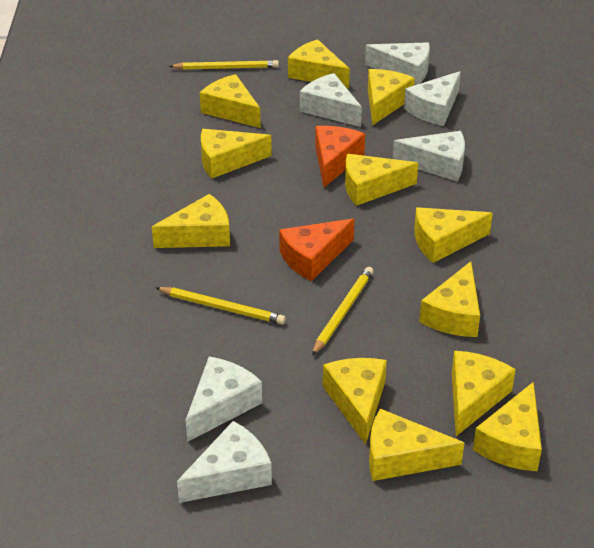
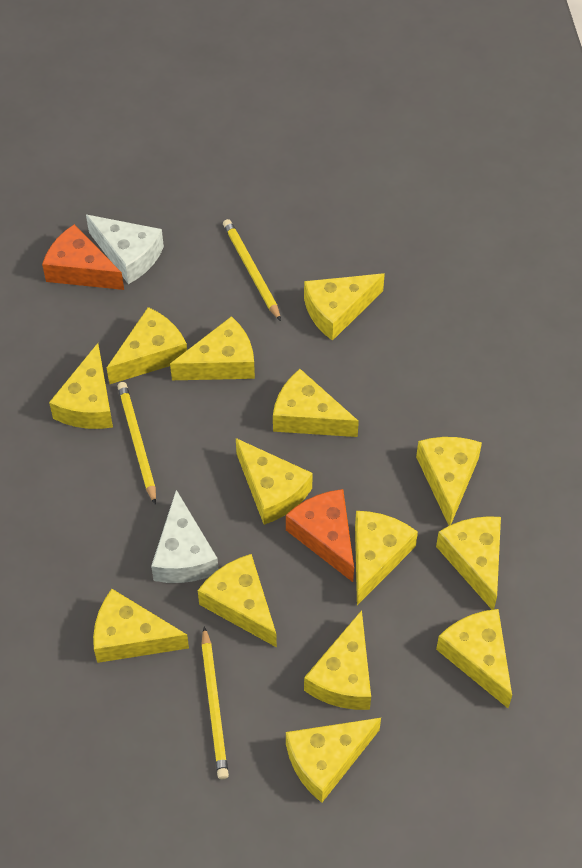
white cheese: [177,421,272,503] [186,356,262,442] [300,73,362,127] [365,42,430,85] [393,131,465,181] [404,71,461,126] = 6 -> [86,215,164,284] [151,490,218,583] = 2
yellow cheese: [152,194,230,248] [200,74,261,128] [201,129,272,179] [288,39,350,89] [323,358,387,445] [345,154,418,206] [368,69,415,126] [369,408,464,481] [414,207,493,263] [419,261,480,337] [452,351,516,436] [473,382,542,471] = 12 -> [49,343,113,429] [93,589,189,663] [107,307,187,384] [170,316,255,380] [198,554,277,647] [236,438,313,525] [273,369,359,437] [286,718,381,803] [304,273,385,341] [304,610,371,710] [355,511,418,605] [416,437,482,525] [436,516,501,610] [436,609,512,708] = 14

